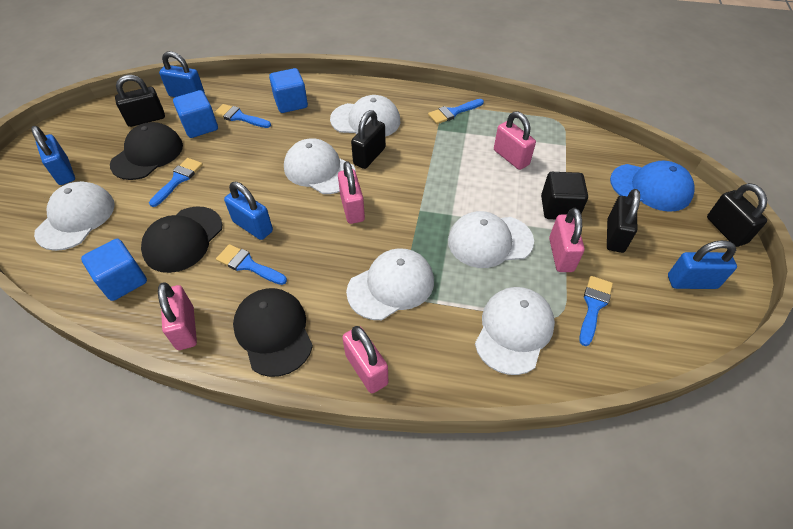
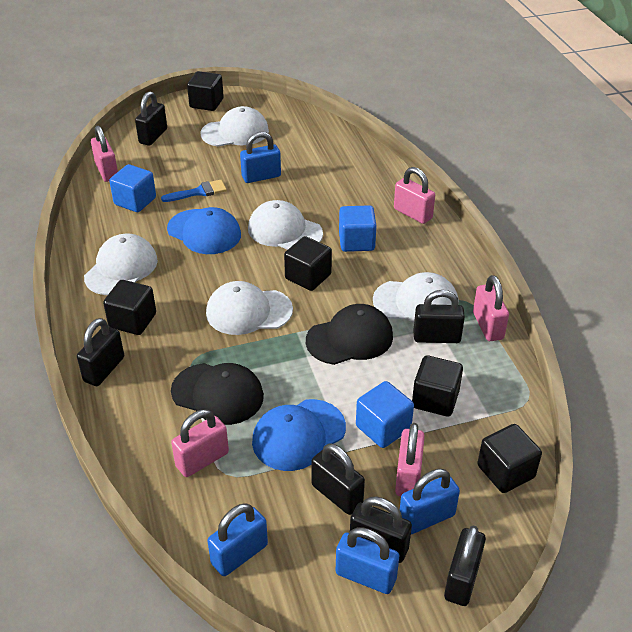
black cap: [110,122,183,180] [141,206,222,273] [233,288,313,377] = 3 -> [171,363,264,425] [306,304,393,365] = 2
black cube: [541,172,588,219] = 1 -> [103,280,156,335] [187,71,224,111] [284,236,332,291] [412,355,463,417] [477,424,542,493] = 5
black padlock: [115,75,165,127] [351,110,386,169] [607,189,640,253] [707,183,767,247] = 4 -> [77,318,124,386] [135,91,167,146] [311,443,365,515] [350,497,412,563] [413,290,465,343] [444,525,486,606] = 6
blue brush: [149,158,203,207] [214,104,271,128] [216,244,287,285] [428,99,484,124] [579,276,613,346] = 5 -> [161,180,227,202] = 1
blue cap: [610,161,694,212] = 1 -> [167,207,241,254] [252,399,346,471] = 2
white cap: [34,181,115,251] [284,138,356,194] [330,95,400,137] [346,248,434,320] [448,211,534,268] [475,287,555,375] = 6 -> [84,234,158,295] [200,106,269,147] [206,281,293,335] [248,200,323,250] [373,272,459,323] = 5

